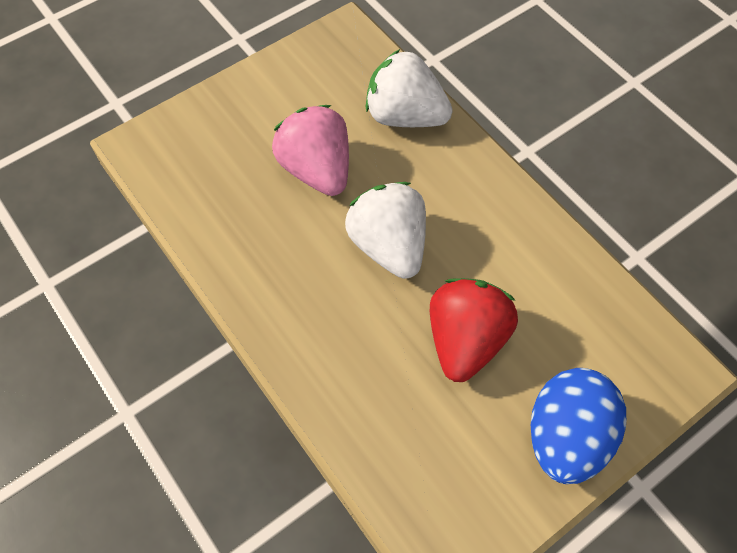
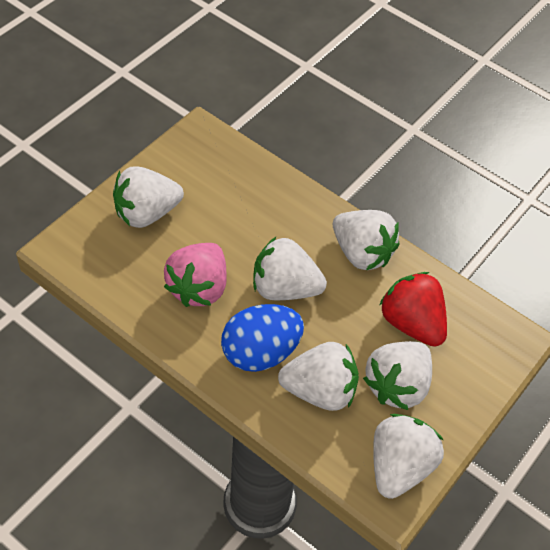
white strawberry: [345,182,426,279] [366,49,453,127] = 2 -> [113,166,184,228] [253,236,327,300] [278,342,359,411] [333,210,399,270] [363,341,432,410] [373,414,444,499] = 6

